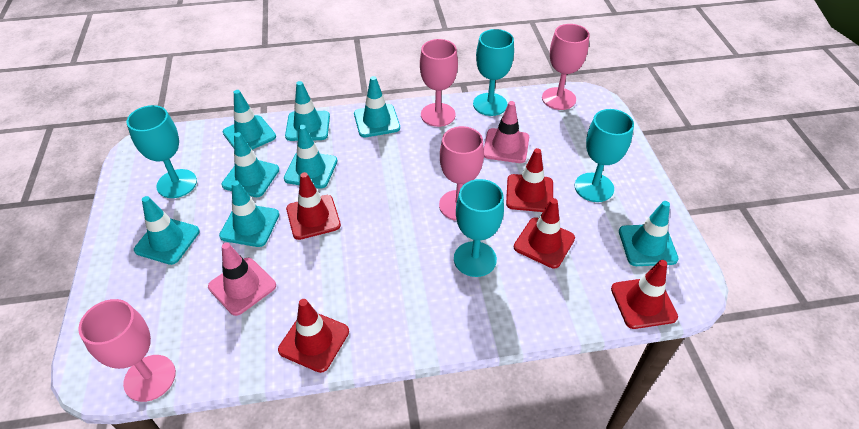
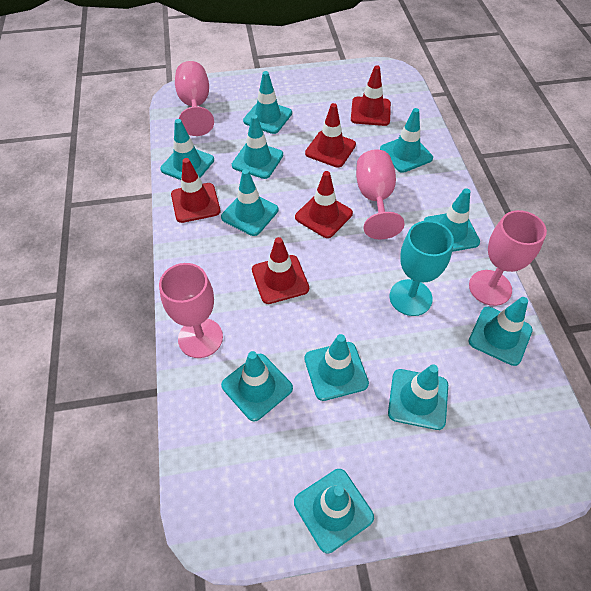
pink traffic cone: [208,243,276,316] [484,101,529,163] = 2 -> none = 0
turquoise goblet: [126,105,197,198] [454,179,504,277] [473,29,514,116] [575,109,634,202] = 4 -> [390,221,454,316] = 1
turquoise traffic cone: [134,196,200,265] [219,181,279,247] [222,132,279,197] [223,90,276,150] [284,125,337,189] [285,81,330,141] [354,76,400,137] [619,201,679,266] = 8 -> [160,119,214,180] [221,169,278,236] [221,351,293,421] [232,115,283,179] [243,71,292,134] [294,469,374,553] [304,334,369,401] [380,108,433,173] [388,364,448,430] [424,188,480,252] [468,297,533,366] = 11

